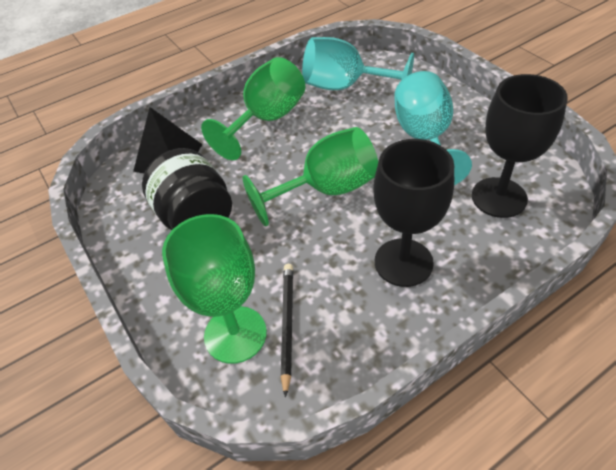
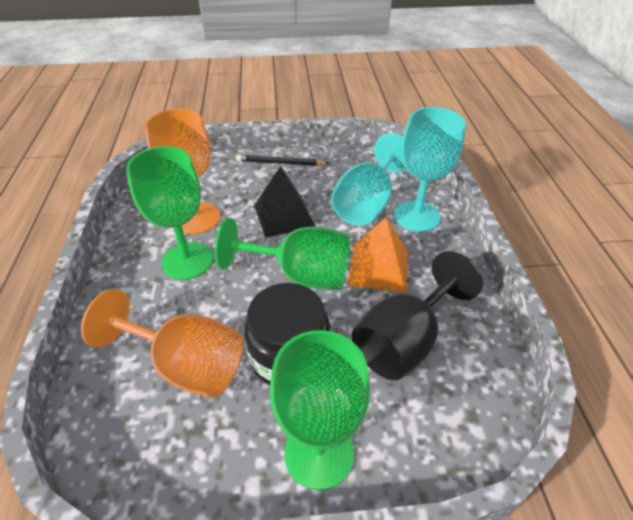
black goblet: [373,139,454,287] [472,74,568,218] = 2 -> [352,251,483,380] = 1
orange goblet: none = 0 -> [81,289,243,398] [145,109,220,234] = 2
orange pyramid: none = 0 -> [347,217,408,293] = 1

